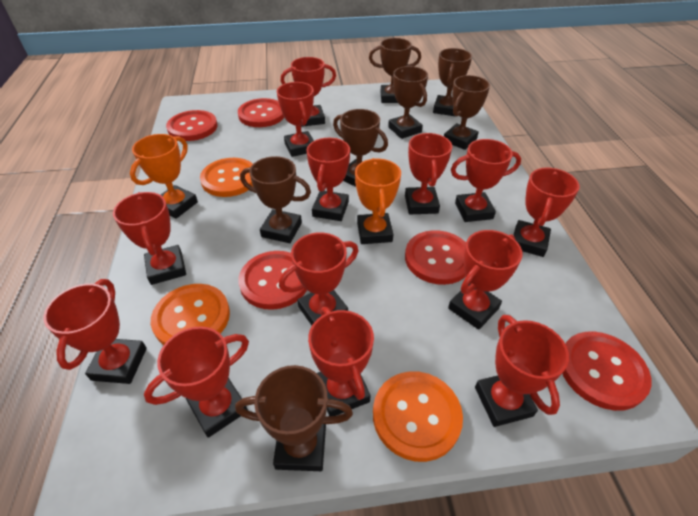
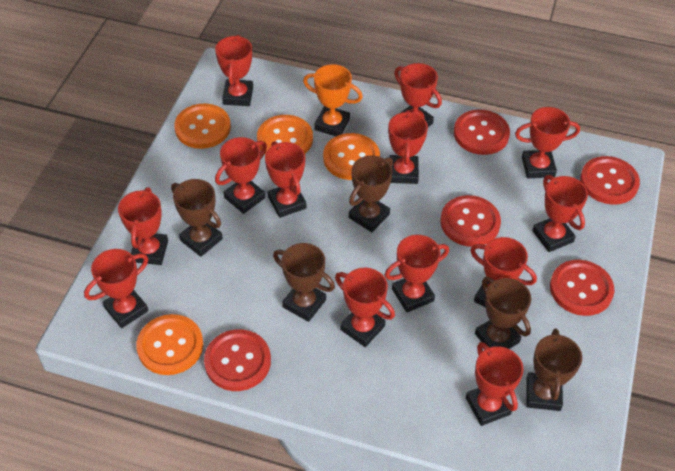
brown trophy: [235,365,353,471] [240,156,311,243] [333,109,388,187] [369,38,421,103] [388,66,428,139] [433,48,472,116] [444,75,490,150] = 7 -> [171,179,223,257] [273,243,335,322] [349,155,393,232] [475,277,531,349] [526,329,582,411] = 5
orange button: [151,284,230,345] [200,158,253,197] [373,371,463,462] = 3 -> [136,314,203,375] [174,103,231,149] [257,115,313,154] [323,133,380,180] = 4
orange trophy: [130,134,198,219] [355,158,401,244] = 2 -> [303,64,363,136] = 1

